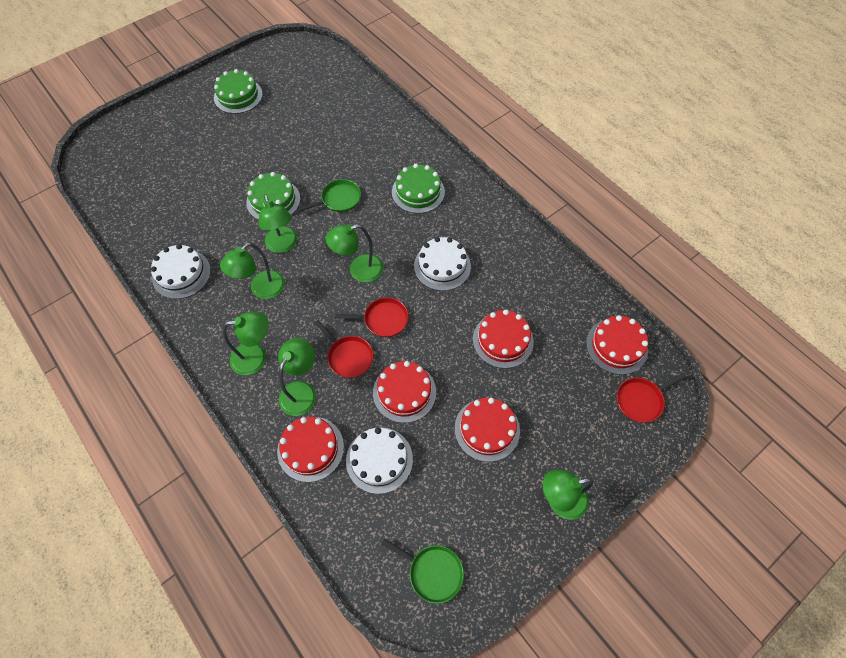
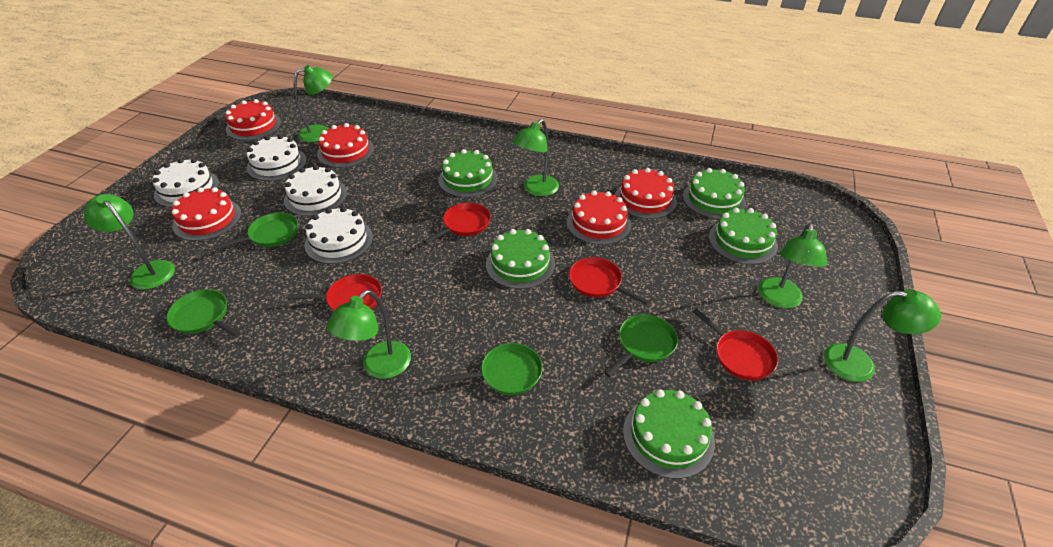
green cake: [214,69,263,114] [246,172,300,220] [392,164,445,214] = 3 -> [438,149,497,197] [486,229,555,289] [623,389,715,479] [683,168,746,219] [709,208,778,265] = 5
green pan: [297,179,361,212] [382,538,464,604] = 2 -> [166,289,241,337] [213,212,298,250] [441,343,543,395] [605,314,678,377] = 4
red pan: [314,320,373,378] [335,297,409,337] [617,372,687,422] = 3 -> [288,274,382,311] [423,202,491,244] [569,257,650,305] [692,308,778,380] = 4
white cake: [151,244,211,299] [346,427,413,494] [414,237,471,291] = 3 -> [153,158,219,208] [247,135,307,181] [284,165,347,216] [305,207,373,264] = 4

